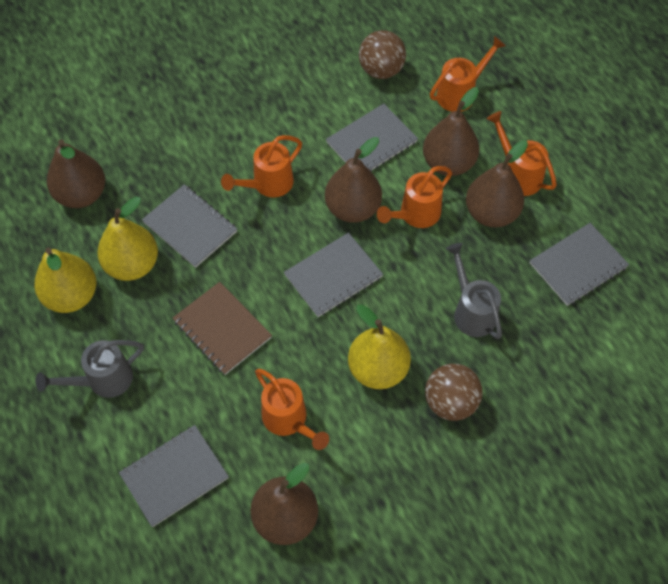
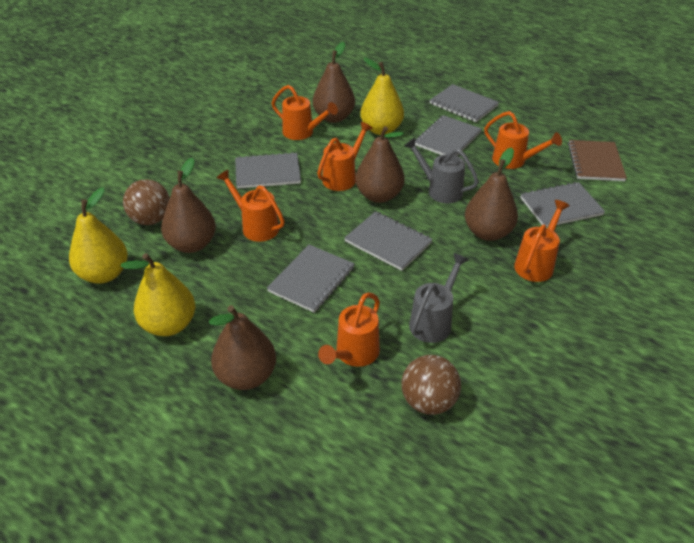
grey notebook: [119,425,229,527] [142,184,237,268] [284,232,383,317] [326,103,418,172] [530,223,629,306] = 5 -> [235,152,301,189] [267,244,355,313] [344,211,433,271] [415,115,482,156] [429,84,499,122] [520,182,605,227] = 6
orange watering can: [221,135,302,197] [255,369,329,450] [377,166,452,228] [430,36,506,112] [487,111,557,196] = 5 -> [217,169,285,242] [272,85,338,140] [317,122,373,191] [318,292,380,367] [484,111,562,169] [514,200,570,282] = 6

